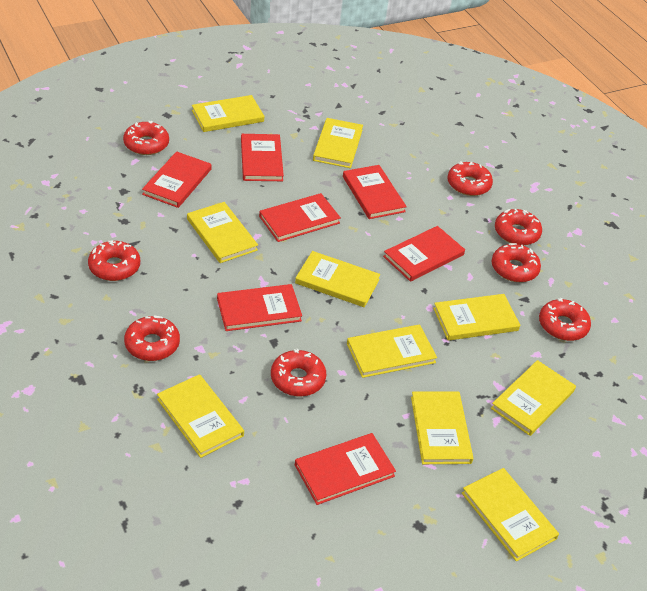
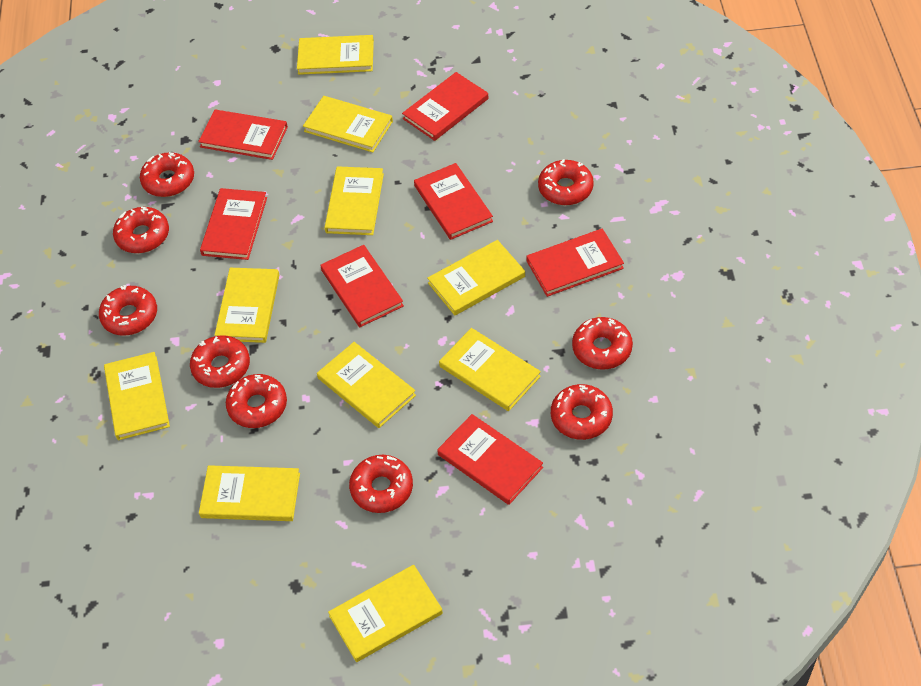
red donut: [88,241,140,281] [123,121,169,155] [124,315,180,361] [271,349,326,396] [447,161,493,196] [492,243,541,282] [495,209,542,245] [539,298,591,341] = 8 -> [99,285,157,336] [113,207,169,253] [140,152,194,197] [190,335,250,388] [226,374,287,428] [349,455,413,513] [538,159,594,205] [551,384,613,440] [572,317,633,370] = 9

